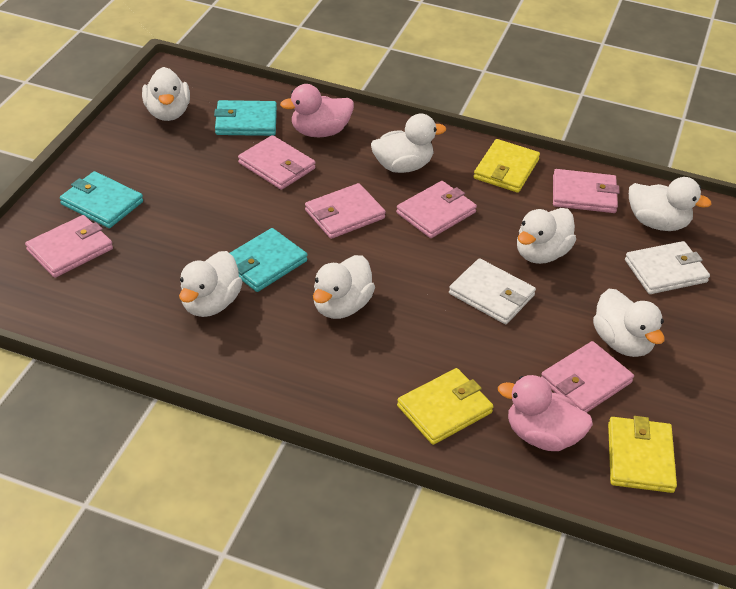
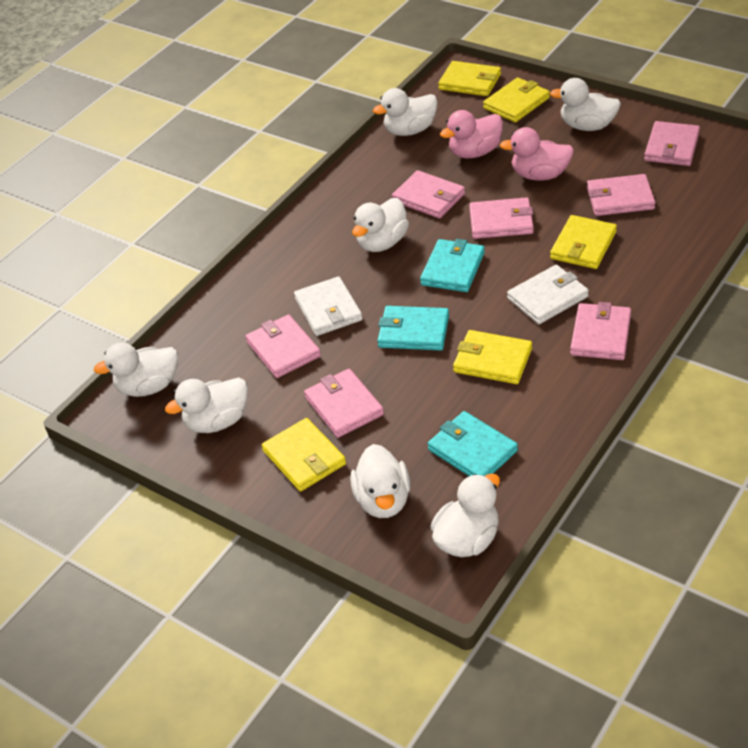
pink wallet: [25,215,113,278] [238,135,316,190] [305,183,386,239] [396,181,477,238] [541,341,634,413] [553,169,620,213] = 6 -> [245,314,321,378] [304,369,384,438] [392,170,465,219] [469,197,534,239] [570,302,631,360] [587,174,656,216] [644,121,700,166] = 7
yellow wallet: [397,368,494,445] [473,139,540,193] [608,416,677,493] = 3 -> [262,418,346,492] [438,61,501,96] [453,330,532,384] [483,77,550,123] [550,215,617,269] = 5

